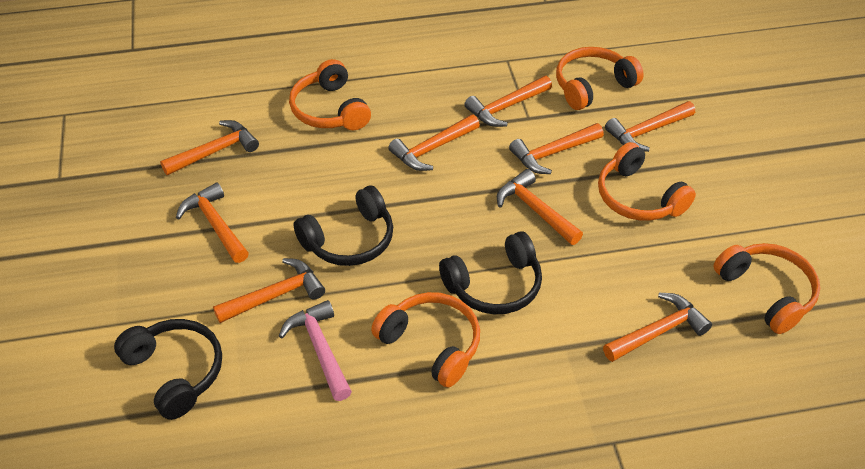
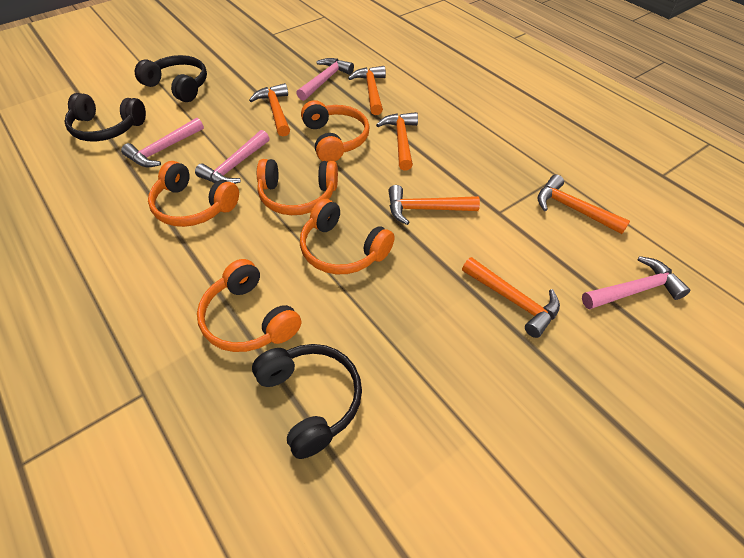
orange hammer: [160,120,259,175] [176,182,249,263] [213,258,325,323] [388,114,480,171] [464,76,552,127] [497,169,583,245] [509,123,604,174] [603,293,712,362] [605,101,695,152] = 9 -> [249,83,290,137] [348,66,386,115] [376,112,418,170] [388,185,480,225] [462,257,560,338] [537,174,630,234] = 6
pink hammer: [279,300,352,401] = 1 -> [121,118,204,167] [195,130,270,184] [296,58,354,101] [582,256,690,309] = 4

